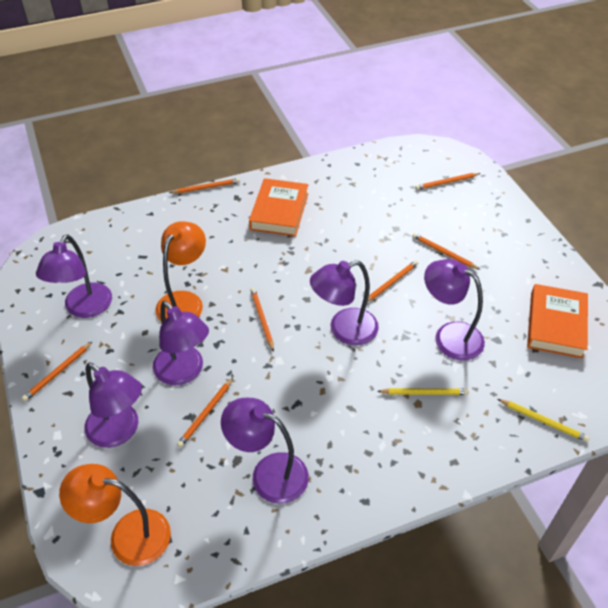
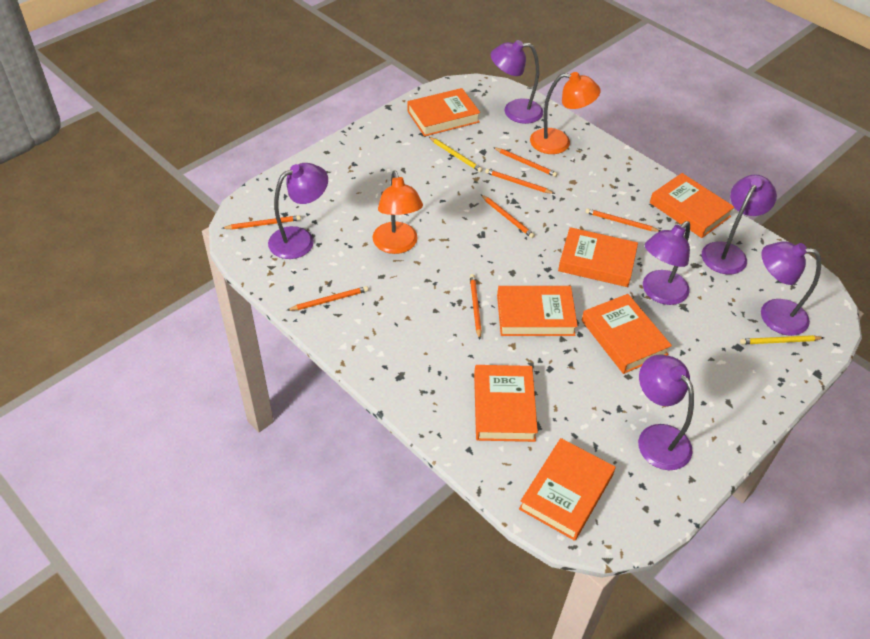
orange book: [249,178,308,237] [527,284,588,359] = 2 -> [407,88,480,137] [474,365,538,442] [497,286,578,336] [519,438,615,541] [558,227,638,287] [582,294,672,374] [650,173,734,238] = 7

